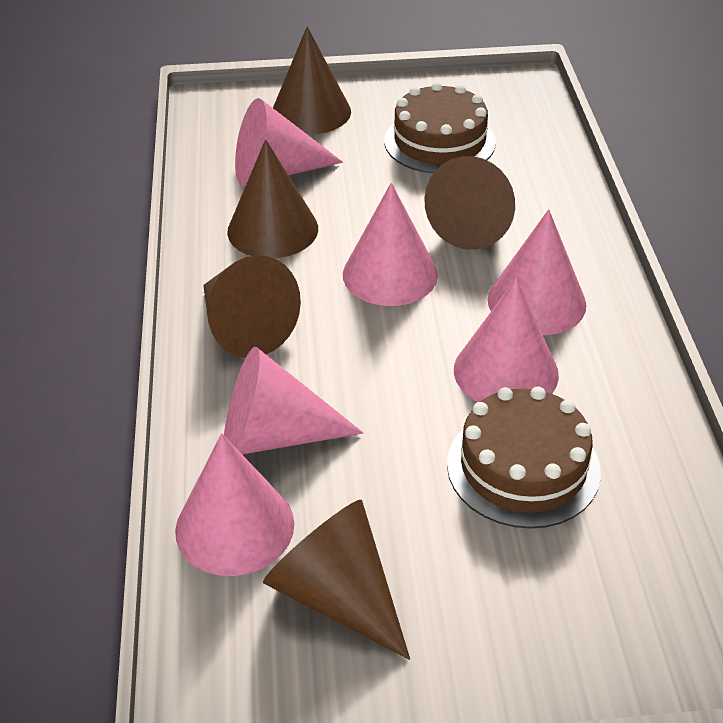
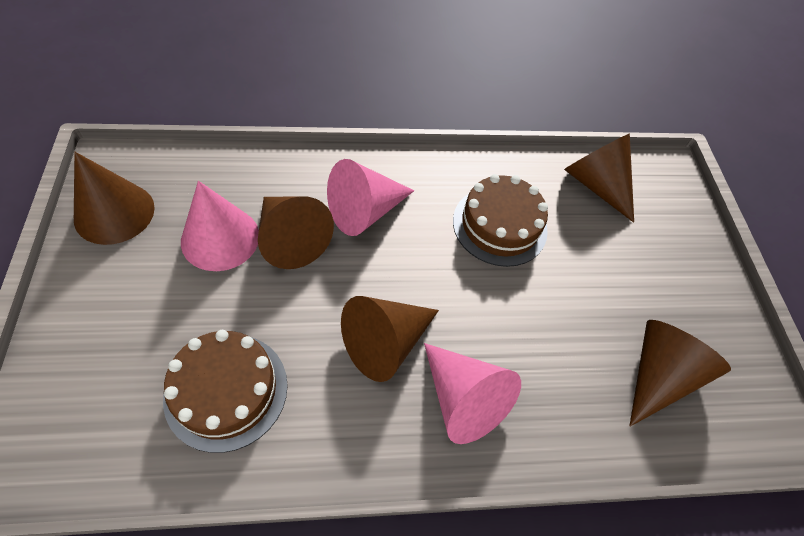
pink cone: [175,433,295,576] [224,346,363,454] [235,98,343,186] [343,183,438,306] [454,278,559,402] [488,209,586,335] = 6 -> [181,181,259,271] [327,159,414,236] [424,343,521,444] = 3

